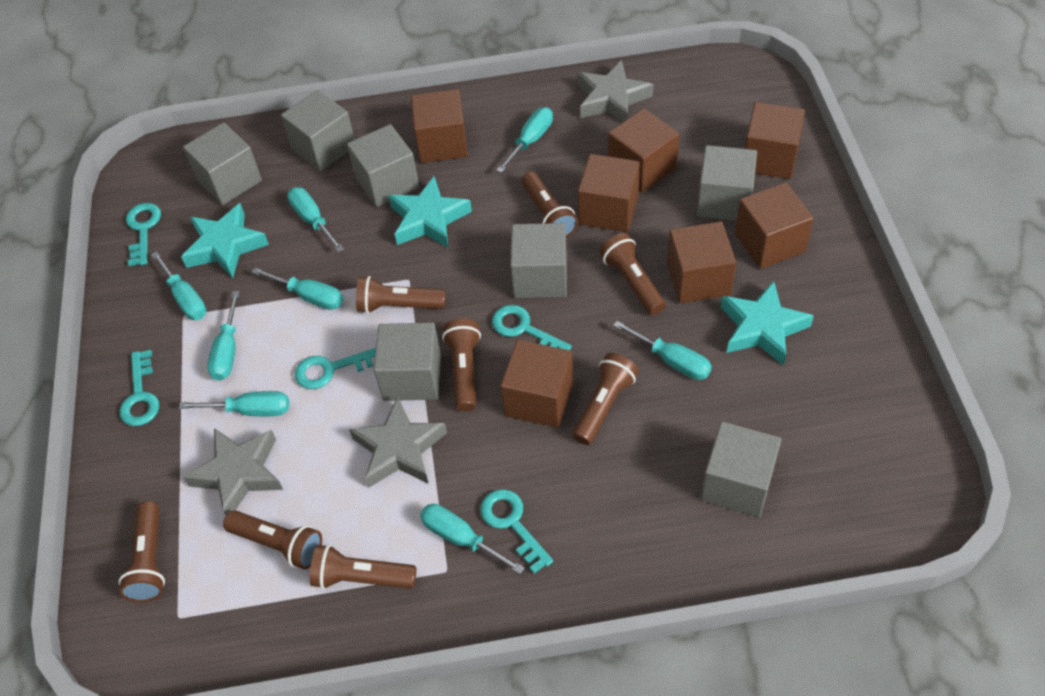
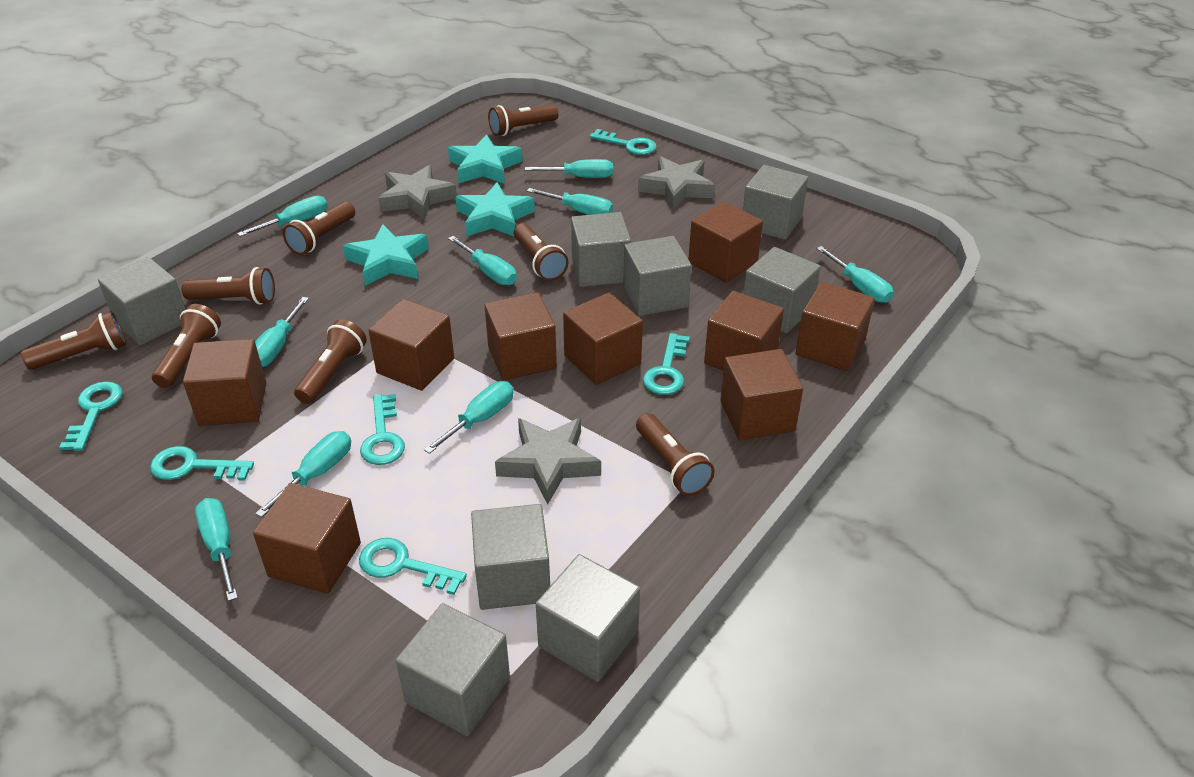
brown cube: [411,89,468,163] [500,340,573,428] [578,154,640,232] [608,108,679,193] [667,221,736,303] [735,182,813,269] [745,102,805,179] = 7 -> [183,339,267,426] [253,483,361,594] [368,299,454,391] [485,292,557,380] [563,293,643,385] [688,201,763,283] [704,291,784,371] [720,349,803,440] [795,282,875,371] = 9
grey cube: [183,123,262,205] [281,90,355,171] [347,124,419,207] [374,322,441,401] [510,223,567,298] [697,145,757,221] [701,422,781,517] = 7 -> [98,257,186,346] [396,603,510,736] [471,504,550,610] [536,554,640,682] [571,212,631,287] [623,236,692,316] [743,165,808,240] [743,247,821,334] = 8
turquoise key: [119,350,159,426] [126,203,161,266] [295,348,376,389] [480,489,553,574] [492,305,572,350] = 5 -> [59,381,123,451] [150,446,254,481] [359,538,467,595] [360,394,405,465] [590,129,657,155] [643,333,690,395] = 6
turquoise screwdriver: [151,251,206,320] [179,391,289,416] [207,291,240,381] [252,267,343,310] [287,187,344,253] [420,504,525,574] [496,107,553,173] [613,321,712,380] = 8 -> [195,498,238,601] [237,195,328,237] [255,297,309,368] [255,431,351,517] [424,381,514,454] [448,236,517,286] [525,159,613,178] [527,188,613,215] [816,246,894,303] = 9

